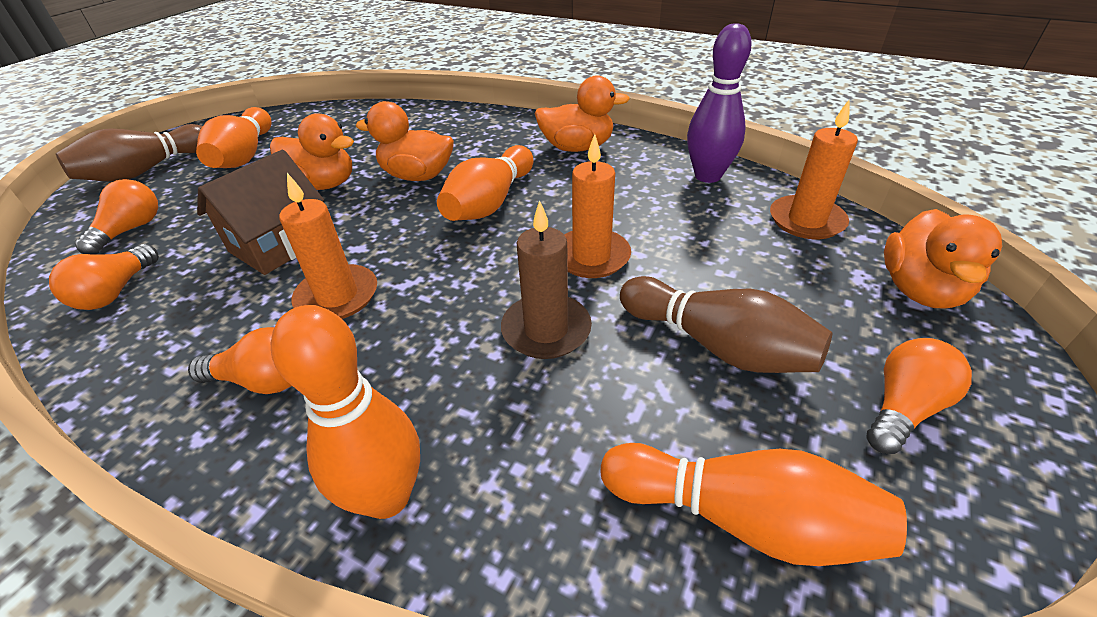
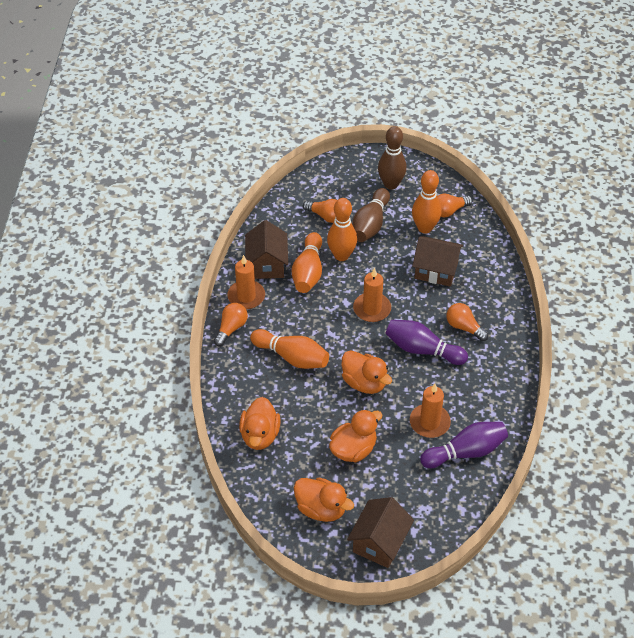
brown candle: [501,200,592,359] = 1 -> none = 0
brown house: [197,150,324,275] = 1 -> [245,220,288,279] [347,497,414,568] [412,236,463,287] = 3
purple bowling pin: [687,23,752,183] = 1 -> [385,320,468,365] [420,422,508,468] = 2

